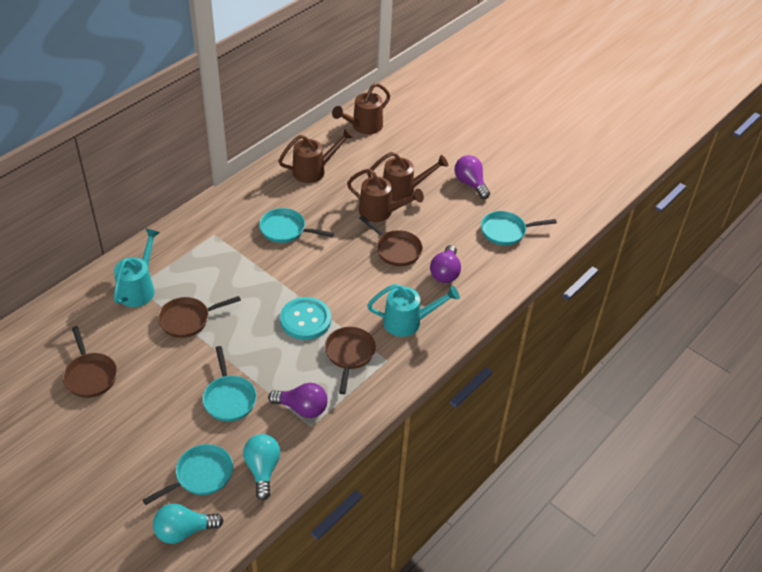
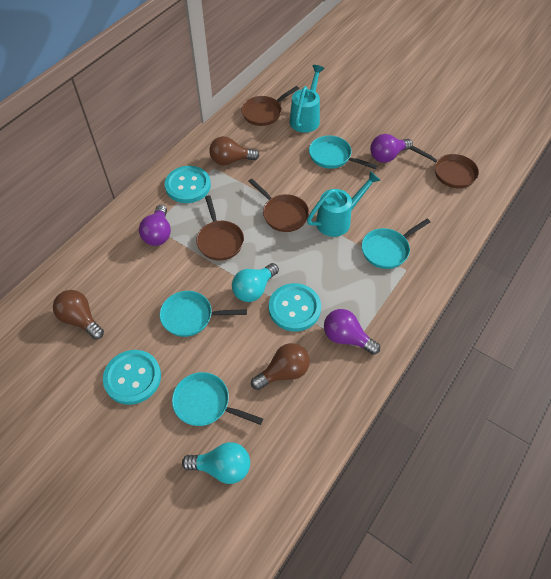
brown light bulb: none = 0 -> [53,290,104,340] [209,136,260,165] [251,343,310,390] = 3
brown watering can: [278,128,354,183] [332,83,390,134] [347,169,424,222] [367,152,448,202] = 4 -> none = 0
turquoise button: [280,297,331,340] = 1 -> [103,350,161,405] [165,166,211,203] [269,283,321,332] = 3

